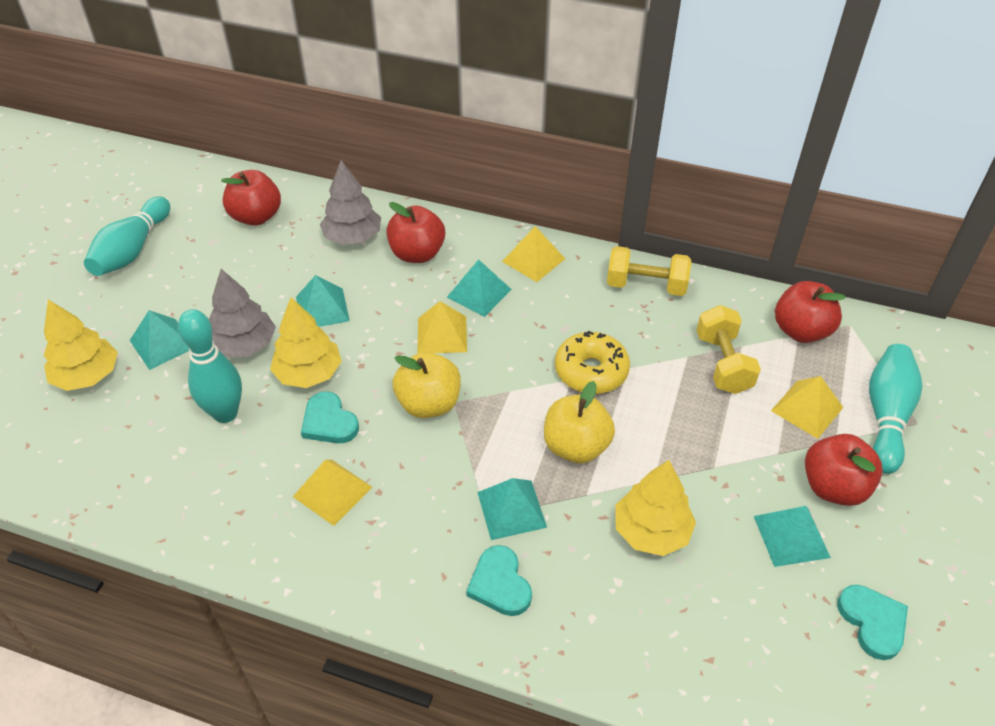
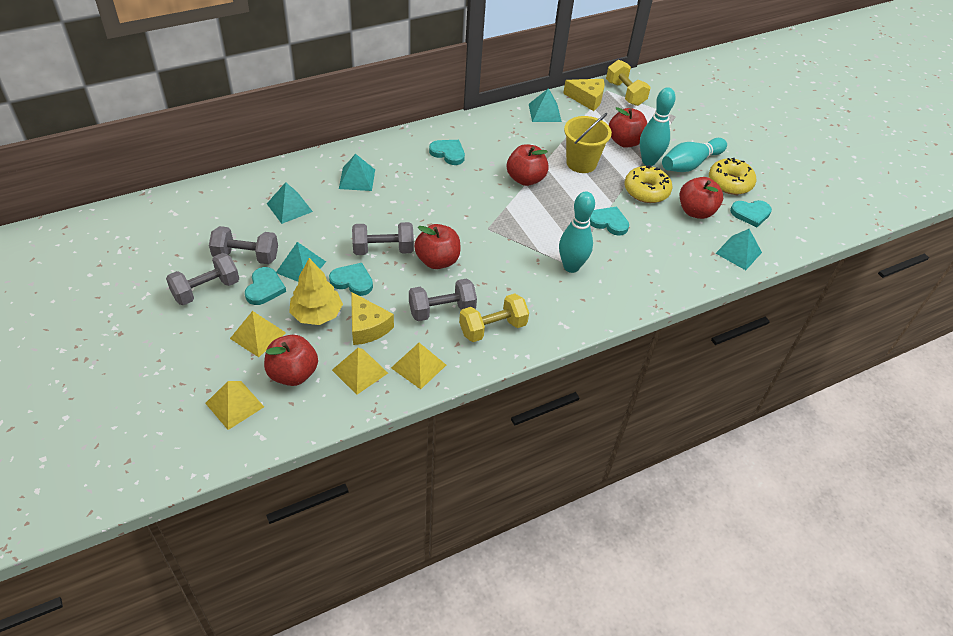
grey dumbbell: none = 0 -> [166,253,239,305] [209,226,278,264] [352,222,414,255] [409,279,477,321] = 4
grey tree: [209,269,276,358] [320,160,381,245] = 2 -> none = 0
red apple: [221,170,281,226] [386,202,445,263] [775,281,846,343] [805,434,883,506] = 4 -> [264,335,318,386] [414,224,460,269] [507,144,549,186] [609,107,647,148] [680,177,723,219] = 5
turquoise heart: [301,391,359,443] [466,545,532,616] [837,585,908,660] = 3 -> [245,267,286,305] [329,263,373,296] [429,140,465,165] [590,207,629,236] [730,200,772,227] = 5
yellow apple: [393,352,461,418] [544,381,615,463] = 2 -> none = 0
yellow bucket: none = 0 -> [564,113,612,173] = 1
yellow cheese: none = 0 -> [351,292,394,345] [563,79,605,111] = 2
yellow donut: [555,331,630,394] = 1 -> [624,165,672,203] [709,158,757,195] = 2
yellow tree: [44,300,118,391] [270,297,342,388] [615,460,696,556] = 3 -> [289,258,343,325] = 1

